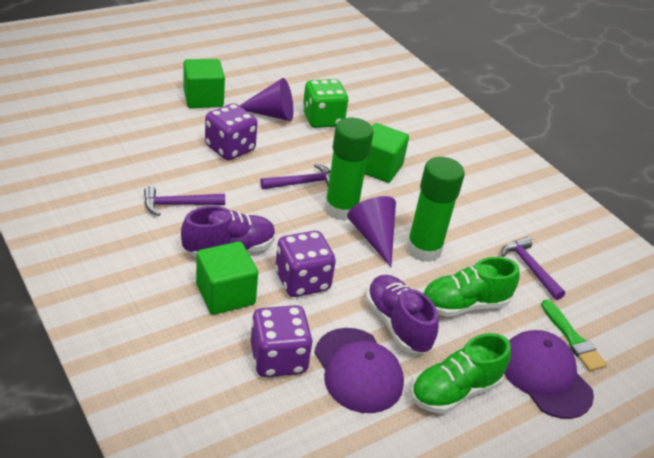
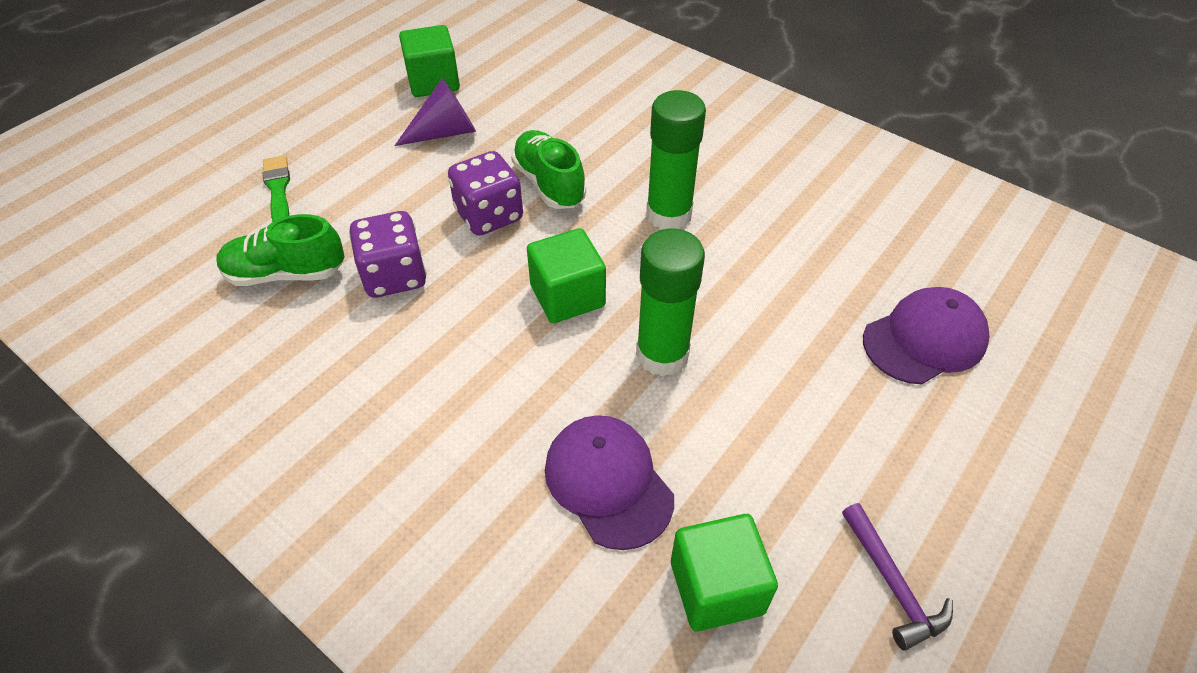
green dice: [302,79,348,128] = 1 -> none = 0
purple cone: [239,78,293,121] [347,196,396,267] = 2 -> [394,78,476,146] = 1
purple dice: [205,103,257,160] [251,305,313,377] [275,231,336,297] = 3 -> [349,211,427,298] [448,151,523,236] = 2
purple hammer: [144,186,225,216] [261,164,330,189] [502,237,565,300] = 3 -> [842,503,953,651] = 1
purple shoe: [181,206,276,258] [366,275,439,354] = 2 -> none = 0

